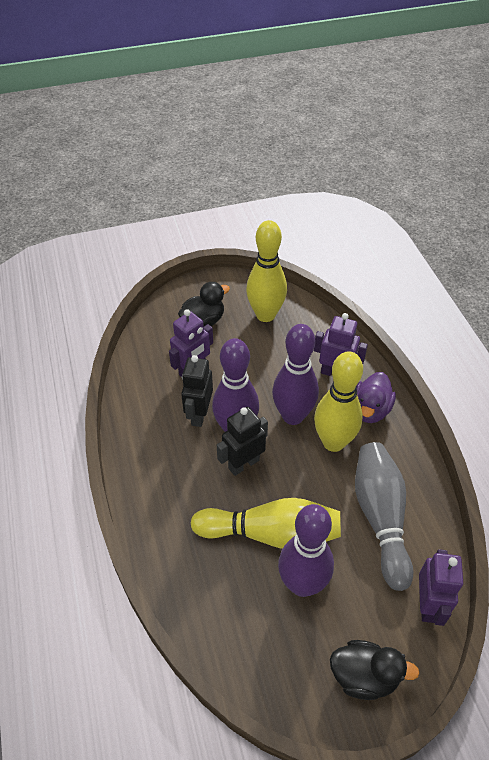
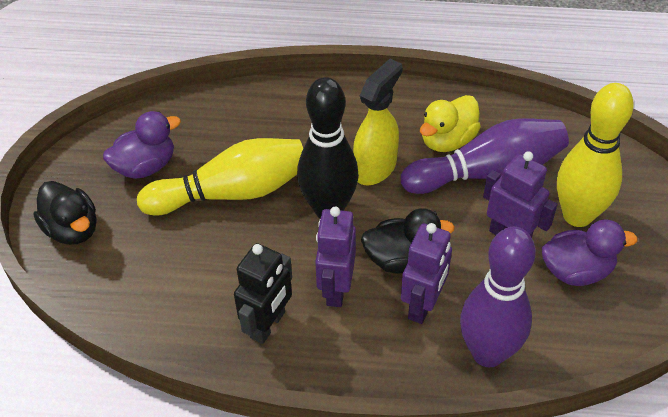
black bowling pin: none = 0 -> [297,77,359,219] = 1
black robot: [181,355,213,427] [217,407,268,476] = 2 -> [234,243,292,344] = 1
grey bowling pin: [355,442,413,591] = 1 -> none = 0
purple bowling pin: [212,338,259,432] [272,324,319,425] [278,504,334,597] = 3 -> [401,118,569,194] [460,227,536,367] = 2
purple duck: [356,372,396,423] = 1 -> [103,111,181,179] [542,219,637,286] = 2
yellow bowling pin: [191,498,341,549] [246,220,287,322] [314,351,363,452] = 3 -> [137,138,303,215] [557,83,634,227] = 2
yellow duck: none = 0 -> [420,95,481,152] = 1
yellow spray bottle: none = 0 -> [353,59,403,185] = 1

